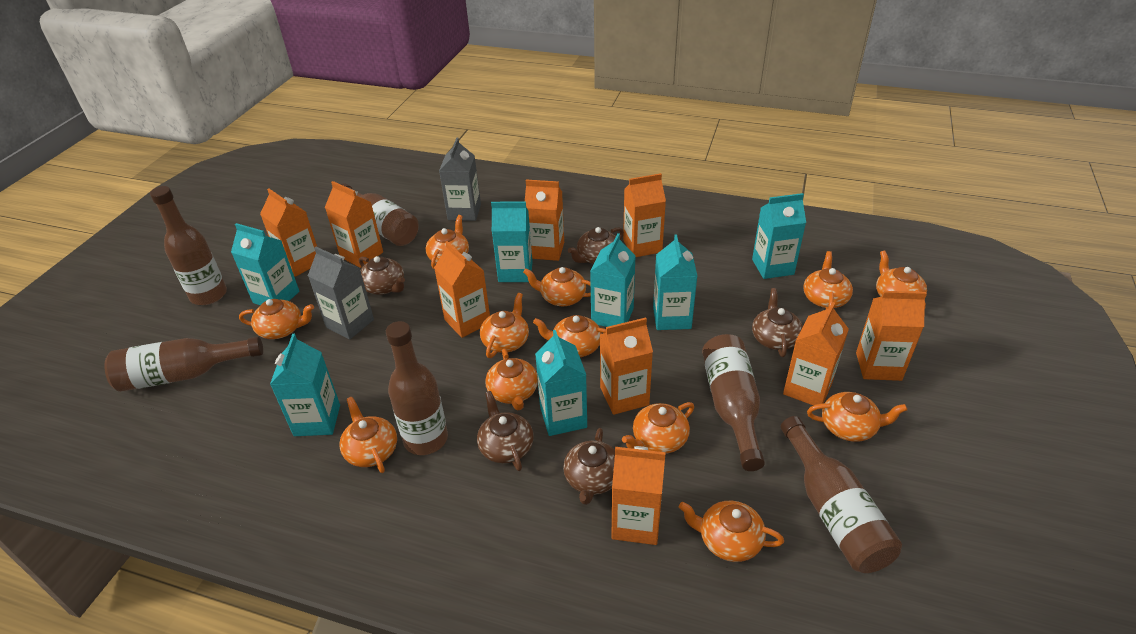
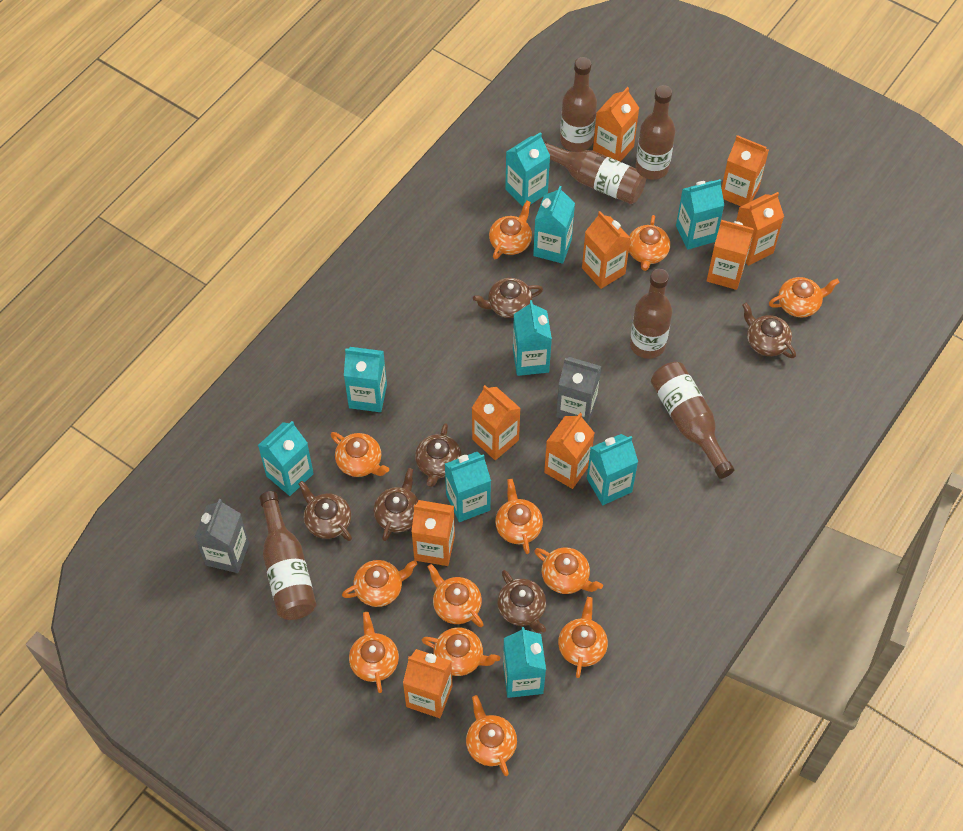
brown teapot: [359,256,405,295] [477,391,534,471] [563,428,615,505] [568,227,624,264] [752,288,803,357] = 5 -> [298,481,352,541] [374,468,418,541] [415,423,462,487] [473,278,543,318] [497,570,546,633] [742,303,796,358] = 6
turquoise carton: [231,223,299,305] [270,334,340,436] [491,201,533,282] [535,330,587,436] [590,233,636,327] [653,234,697,330] [752,193,806,279] = 7 -> [258,421,314,496] [344,347,387,412] [445,452,491,522] [503,627,546,698] [505,132,550,207] [513,300,552,376] [533,186,575,264] [587,434,638,505] [676,179,724,249] = 9

